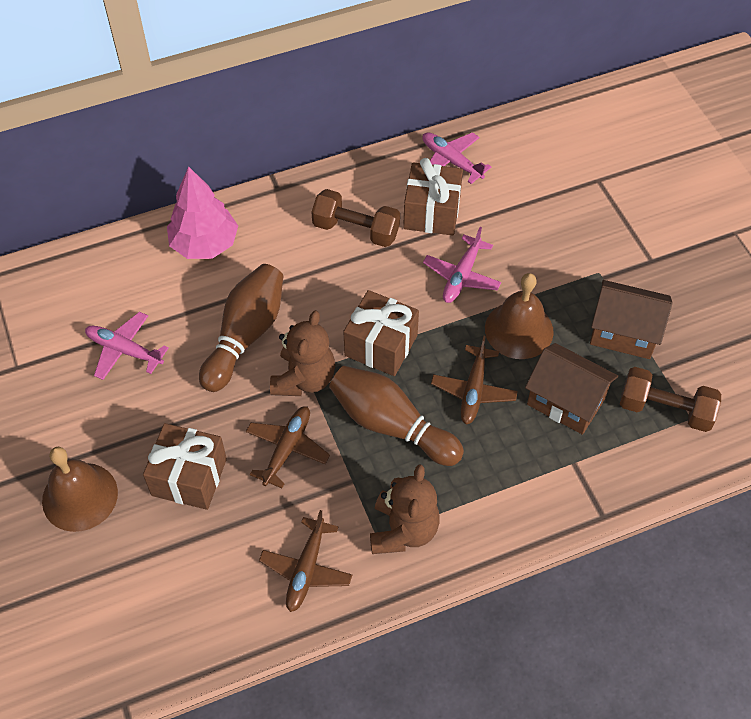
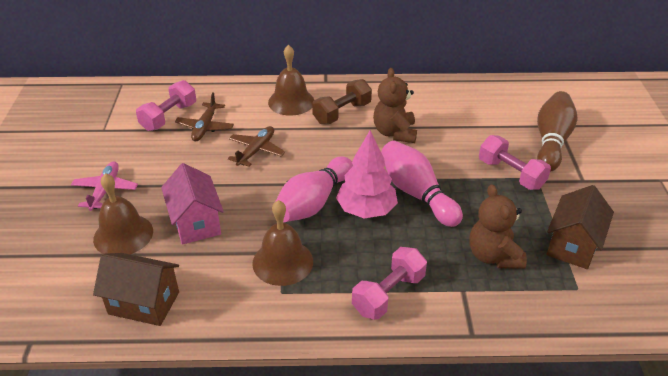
brown bell: [42,447,118,532] [485,273,554,359] = 2 -> [93,173,153,254] [252,200,313,286] [268,45,314,116] = 3
brown bowling pin: [199,264,283,392] [329,366,464,466] = 2 -> [537,91,577,172] = 1
brown dumbbell: [312,189,400,247] [620,367,721,432] = 2 -> [312,79,372,124] = 1
brown gift: [143,423,227,510] [343,290,419,376] [403,158,463,236] = 3 -> none = 0
brown plane: [246,406,330,488] [259,510,352,612] [431,336,518,425] = 3 -> [175,92,234,141] [228,126,285,167] = 2
pink bowling pin: none = 0 -> [275,156,353,222] [381,141,463,227] = 2
pink dumbbell: none = 0 -> [136,80,196,131] [352,247,427,320] [479,135,551,190] = 3
pink house: none = 0 -> [161,163,224,245] = 1
pink plane: [85,312,169,380] [422,132,491,184] [423,227,501,303] = 3 -> [71,161,138,211] = 1

